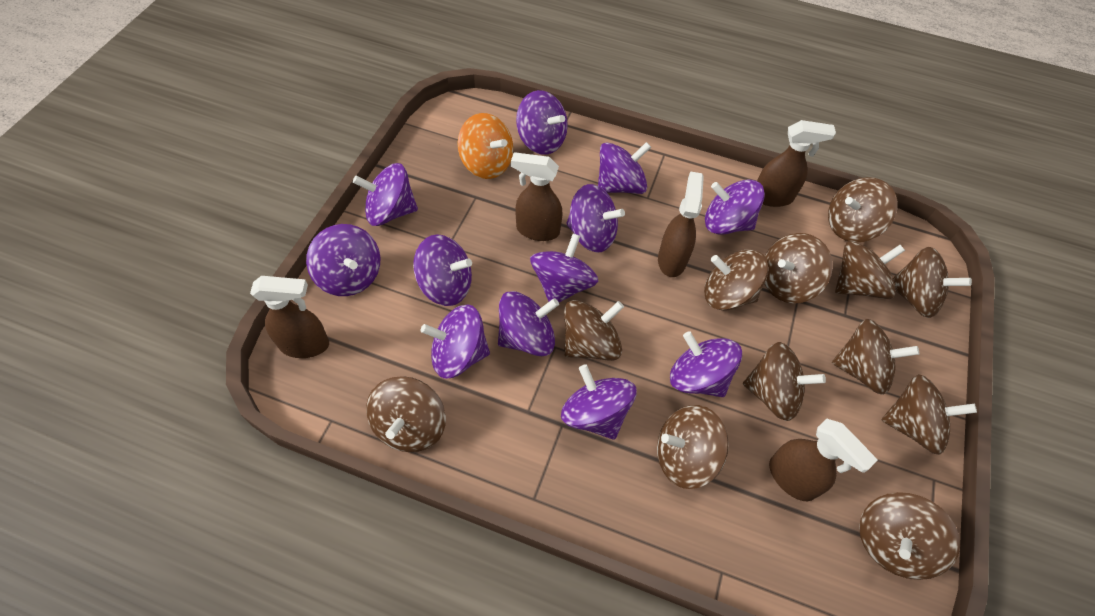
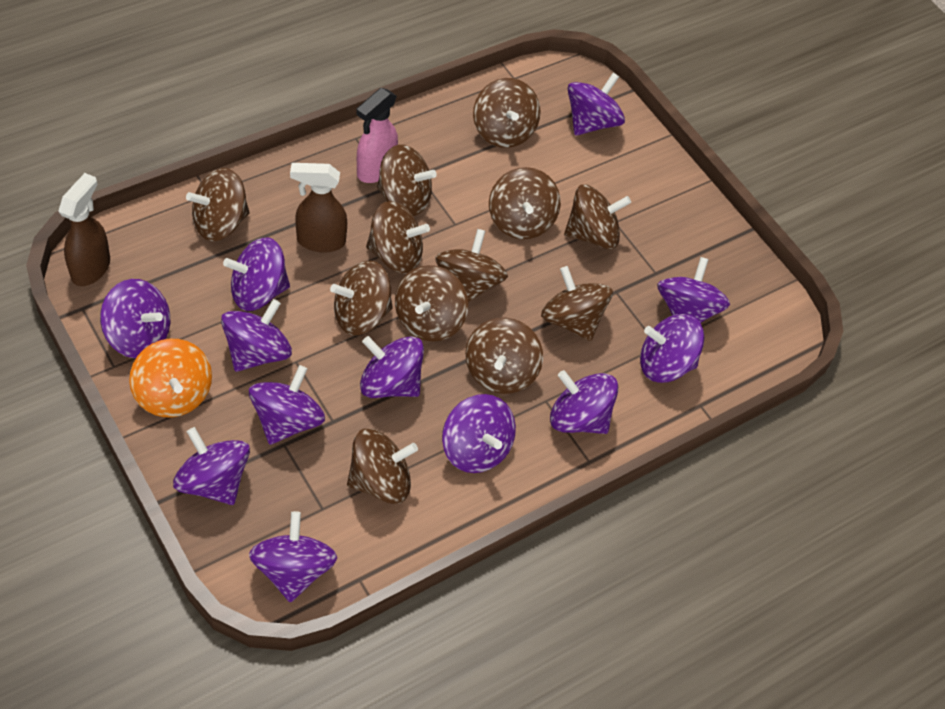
brown spray bottle: [250,276,329,358] [511,152,563,241] [658,171,704,277] [757,120,836,207] [769,419,878,501] = 5 -> [58,173,110,286] [290,163,347,253] = 2
pink spray bottle: none = 0 -> [357,88,398,183] = 1

